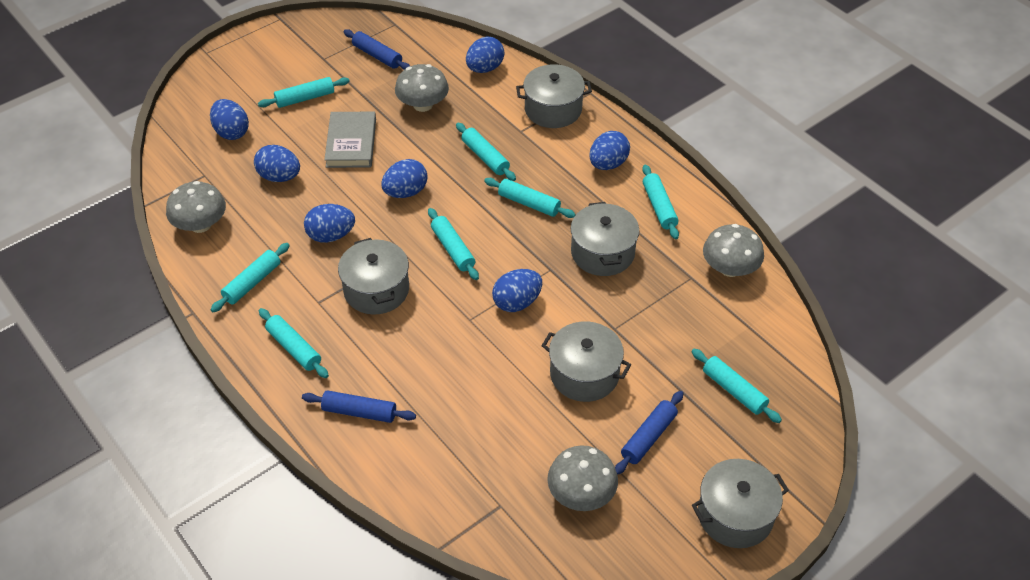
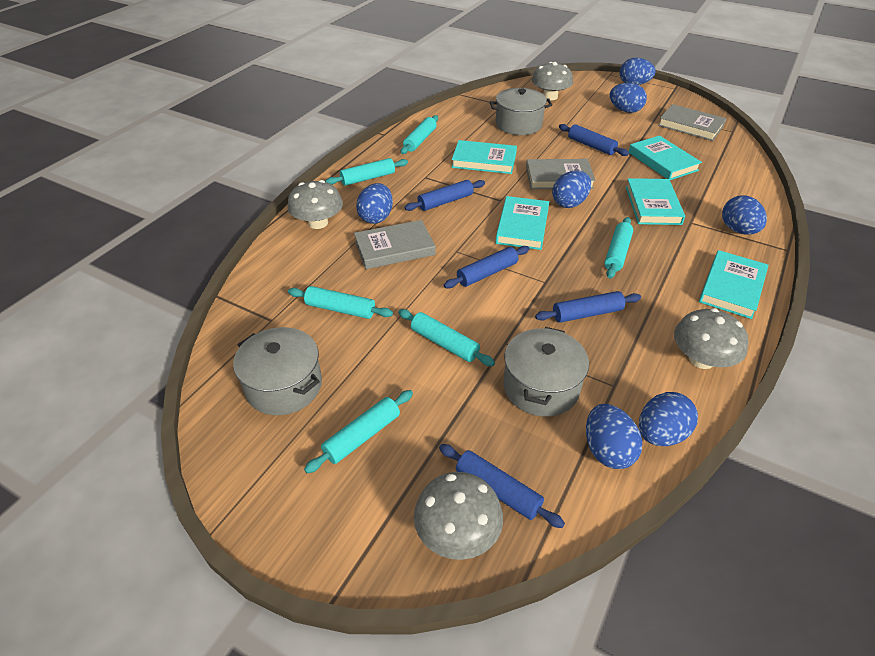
blue rolling pin: [302,390,416,423] [344,29,410,70] [615,391,684,475] = 3 -> [404,180,485,211] [439,444,565,528] [444,246,530,288] [535,291,641,323] [559,124,629,156] = 5
grey book: [324,112,376,168] = 1 -> [354,220,436,269] [526,159,596,189] [658,104,726,141] = 3
grey pot: [338,238,409,314] [516,64,592,128] [541,321,631,402] [571,202,639,276] [692,459,789,548] = 5 -> [233,327,322,415] [490,88,552,135] [503,327,589,417] = 3
turquoise book: none = 0 -> [452,140,517,174] [496,196,549,250] [626,178,685,225] [629,136,702,180] [699,250,768,319] = 5
turquoise rolling pin: [210,243,290,312] [258,77,350,108] [259,308,329,378] [428,208,479,280] [456,123,516,181] [484,178,576,218] [642,165,679,239] [691,349,782,423] = 8 -> [288,286,393,319] [304,390,413,473] [325,158,408,186] [398,309,495,366] [401,115,438,154] [604,217,633,279] = 6

